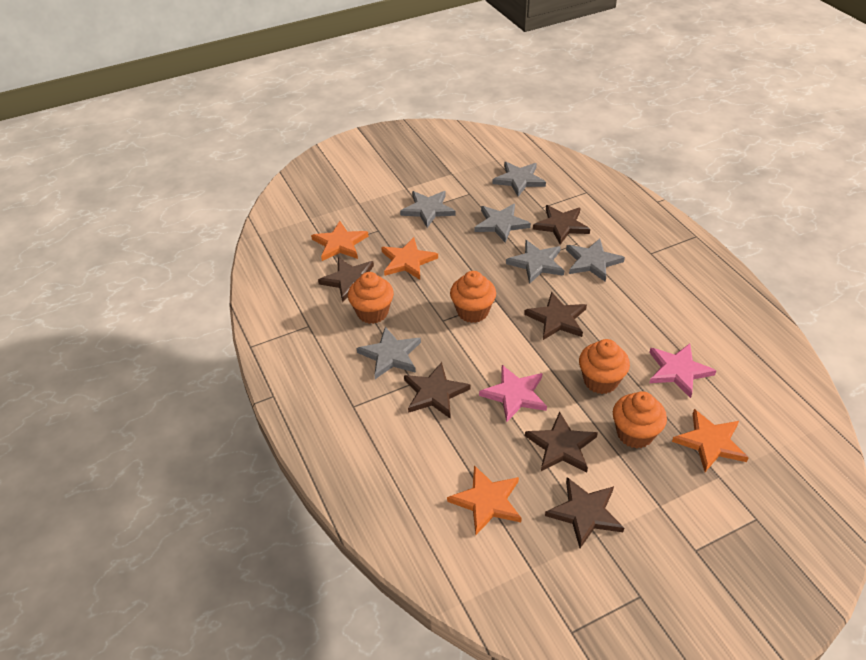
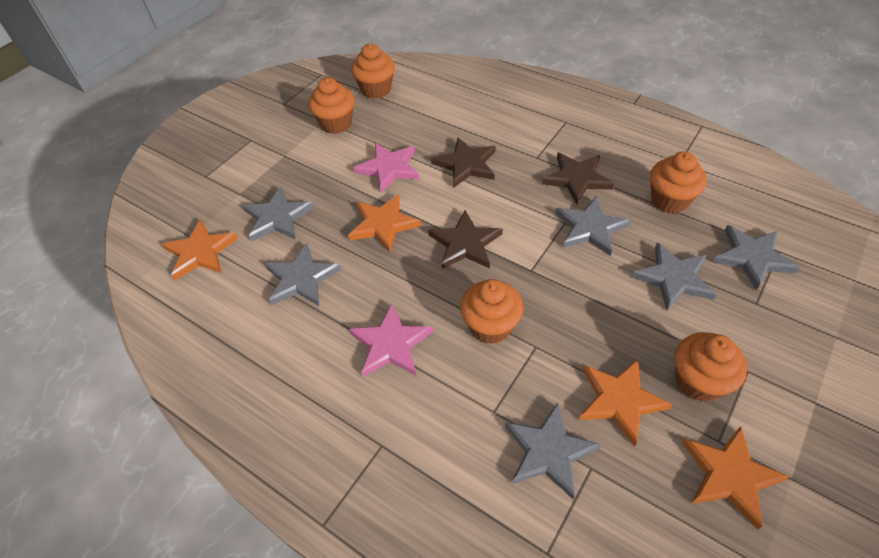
brown star: [318,258,374,303] [404,362,471,419] [524,292,587,340] [525,412,598,472] [533,205,590,244] [545,477,624,548] = 6 -> [428,210,503,269] [431,137,496,188] [542,152,614,205] = 3
orange cupcake: [348,272,394,324] [450,271,496,323] [579,339,630,394] [613,391,667,449] = 4 -> [308,77,355,134] [351,44,395,99] [460,279,523,344] [650,151,707,214] [675,332,747,402] = 5

